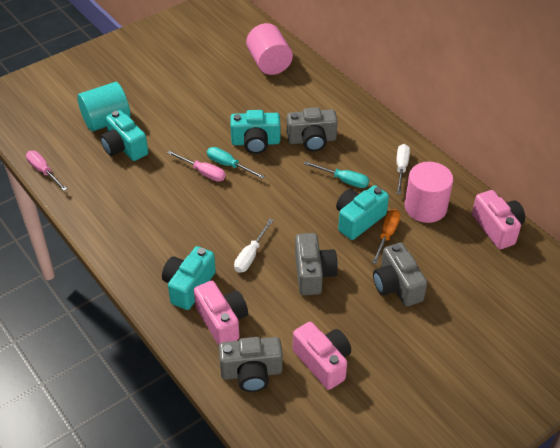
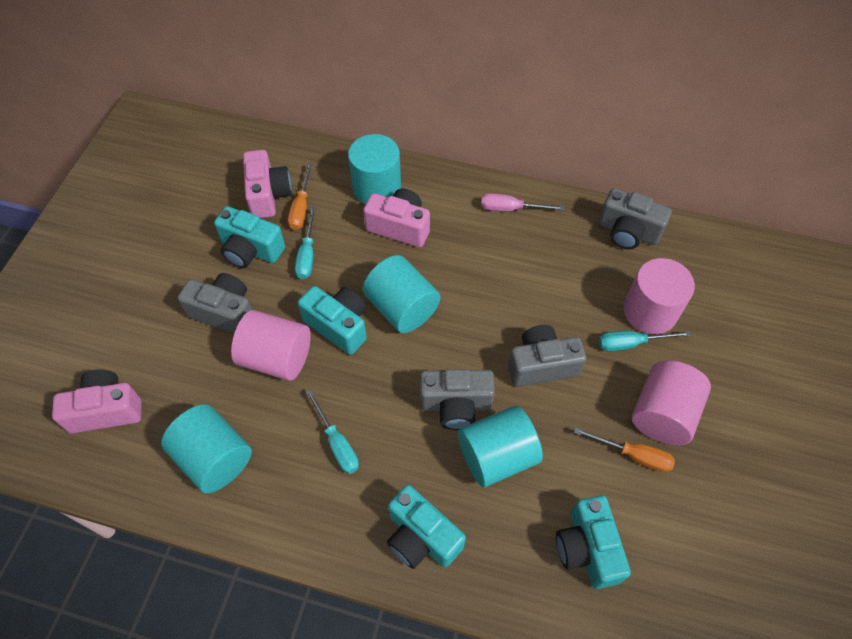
orange screwdriver: [372,209,400,264] = 1 -> [288,163,312,230] [574,427,675,472] = 2
pink cylinder: [246,23,293,75] [405,162,453,223] = 2 -> [231,310,311,381] [624,258,695,334] [632,360,711,445] = 3
pink screwdriver: [26,151,67,191] [168,151,226,182] = 2 -> [481,193,565,211] = 1
turquoise cylinder: [77,82,130,131] = 1 -> [161,404,252,493] [348,134,401,204] [363,255,440,333] [458,406,543,487] = 4
turquoise screwdriver: [207,147,265,179] [304,161,369,188] = 2 -> [295,207,316,279] [306,389,359,474] [599,331,691,351] = 3
white screwdriver: [234,219,274,273] [396,144,410,194] = 2 -> none = 0

